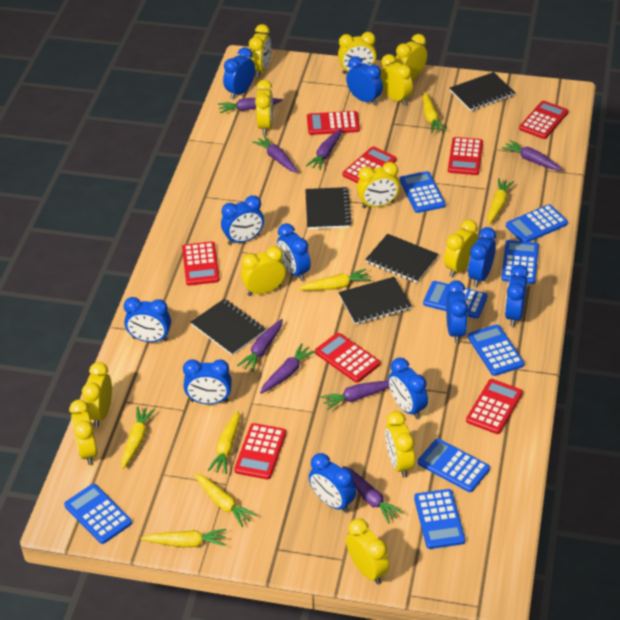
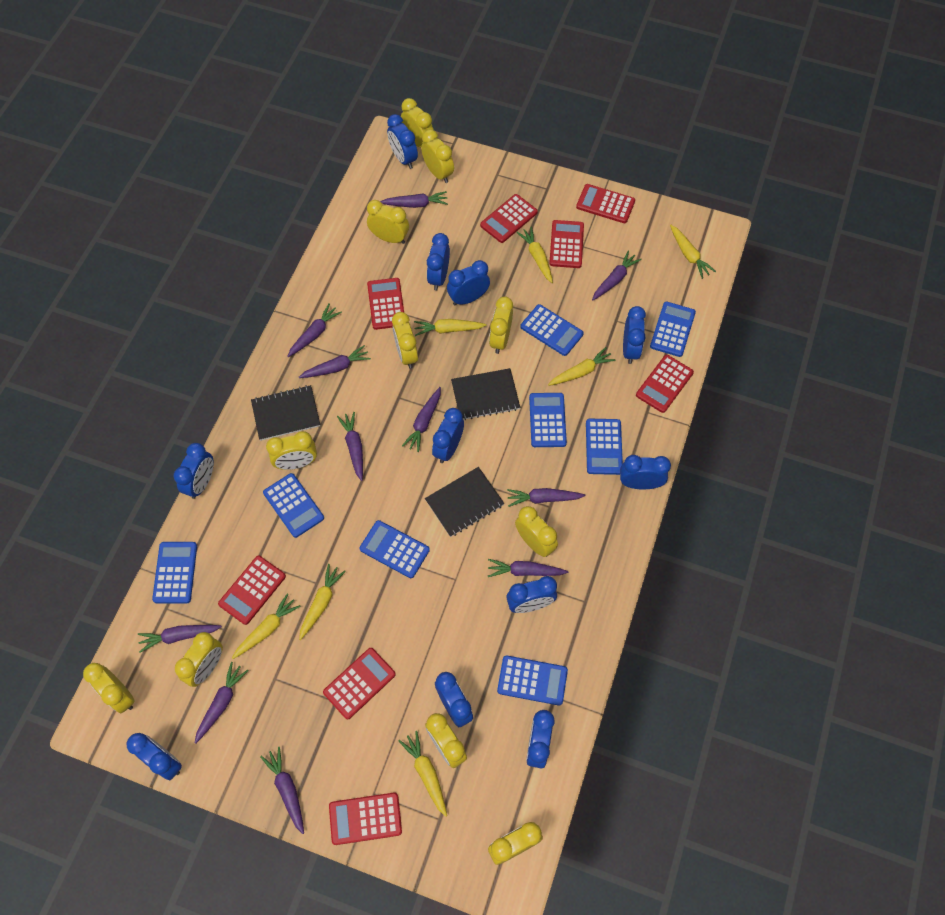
black notebook: [191,299,266,355] [305,187,352,229] [338,277,412,325] [365,234,439,283] [450,72,515,111] = 5 -> [251,385,320,441] [425,467,504,537] [451,368,520,420] = 3
purple carrot: [218,98,282,113] [237,319,283,372] [252,135,298,173] [260,343,316,394] [306,129,341,170] [320,380,389,410] [343,466,404,524] [502,140,563,171] = 8 -> [138,625,222,653] [195,662,249,744] [260,747,304,834] [287,303,342,357] [299,345,371,378] [337,412,363,481] [380,191,448,208] [402,387,441,452] [488,559,568,577] [507,488,586,507] [592,251,642,300] = 11
yellow clock: [69,399,97,465] [82,362,112,427] [241,246,286,296] [249,24,271,77] [255,80,273,135] [338,32,377,74] [346,518,389,584] [357,162,400,208] [380,54,413,105] [385,411,415,478] [395,34,427,79] [444,220,478,277] = 12 -> [83,663,135,713] [175,632,223,687] [266,431,317,470] [367,200,409,244] [392,312,418,369] [401,98,433,148] [421,129,454,183] [425,713,467,768] [488,822,543,865] [489,296,513,354] [515,506,558,557] = 11

